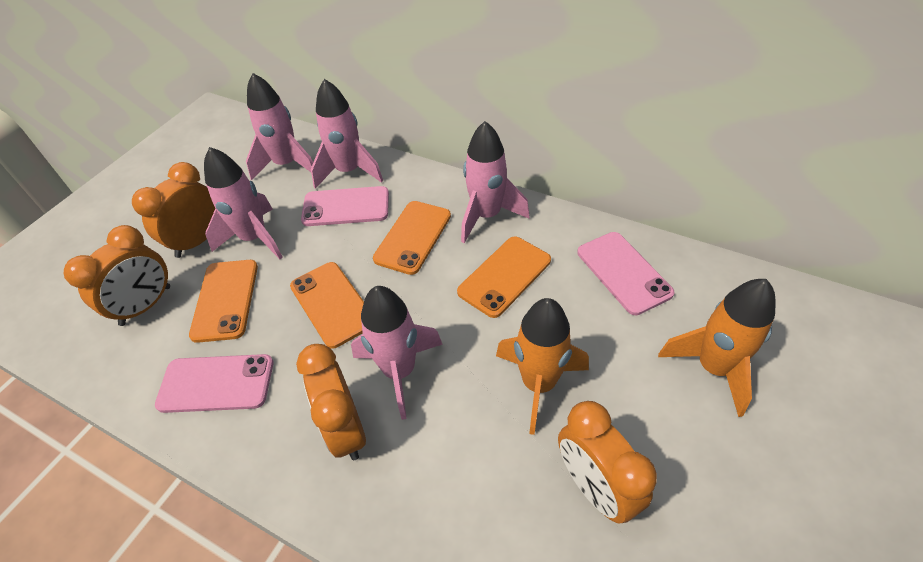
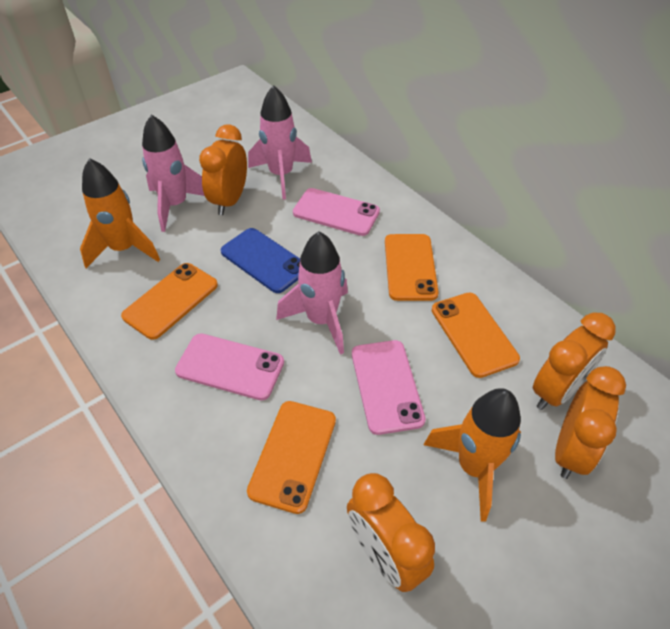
blue phone: none = 0 -> [220,228,300,293] = 1
pink rocket: [204,147,283,259] [246,73,313,180] [311,79,383,189] [351,286,443,420] [461,121,530,243] = 5 -> [142,115,205,232] [248,85,312,200] [276,231,348,355] = 3

